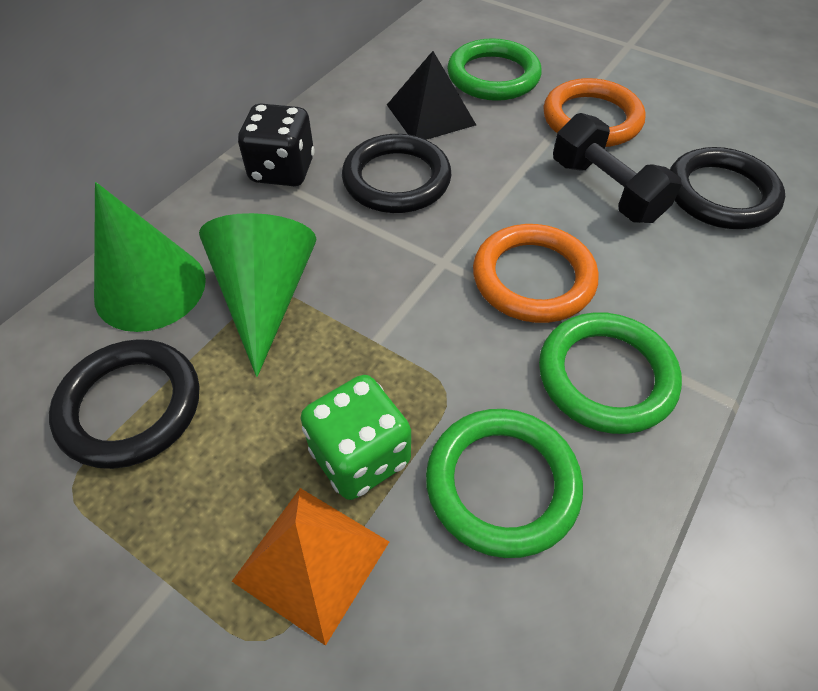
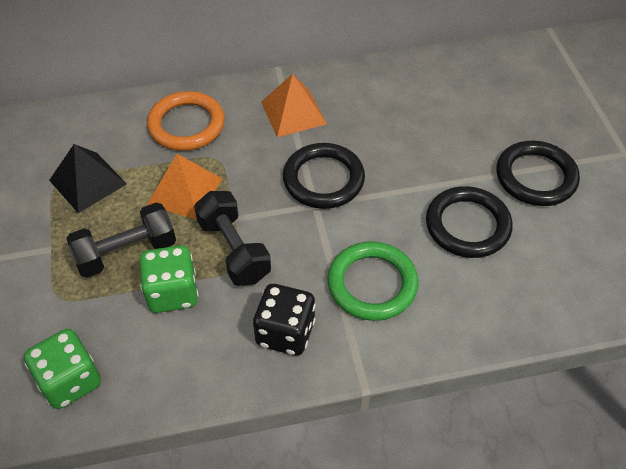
black dumbbell: [553,113,682,223] = 1 -> [66,202,176,278] [194,191,271,286] = 2
green cone: [94,182,206,332] [199,213,316,377] = 2 -> none = 0
green dice: [301,375,411,500] = 1 -> [24,329,101,409] [139,245,199,313] = 2
green ring: [426,409,583,558] [447,38,542,101] [539,312,682,434] = 3 -> [327,241,419,321] = 1
orange pyramid: [232,488,389,646] = 1 -> [147,154,222,220] [261,74,327,137] = 2
orange ring: [473,224,599,323] [543,78,646,147] = 2 -> [147,91,225,151] = 1

